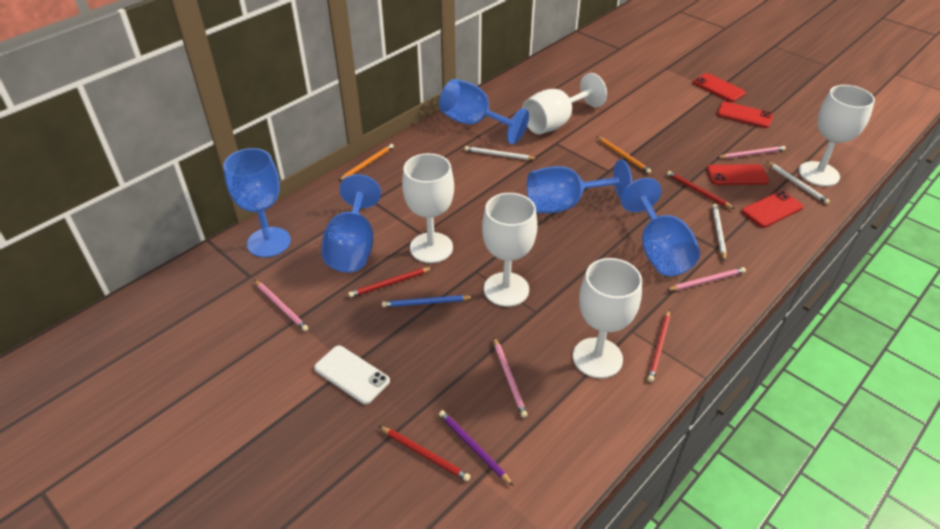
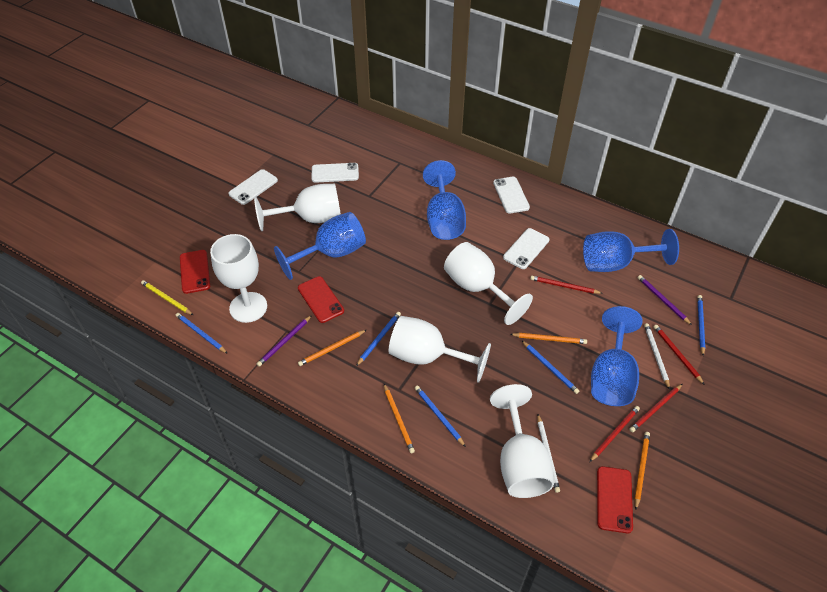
blue goblet: [223,148,291,257] [321,174,381,272] [439,79,529,144] [527,160,632,213] [621,178,700,276] = 5 -> [274,212,366,280] [423,160,466,240] [583,229,679,272] [591,306,643,406] = 4
blue pencil: [382,295,474,307] = 1 -> [176,313,228,354] [356,312,401,366] [415,386,466,447] [521,340,579,394] [697,295,705,356] = 5
orange pencil: [339,144,394,181] [597,136,651,174] = 2 -> [298,330,366,366] [384,384,415,453] [510,333,587,344] [634,432,650,509] = 4
pink pencil: [254,280,308,331] [494,337,528,418] [667,267,746,291] [717,146,786,159] = 4 -> none = 0
purple pencil: [439,410,513,485] = 1 -> [257,315,312,367] [638,275,692,325] = 2
red phone: [693,73,746,102] [707,164,769,185] [717,101,773,128] [742,191,803,228] = 4 -> [180,250,210,294] [298,276,344,323] [597,466,633,533] = 3
white pencil: [465,146,537,160] [712,204,726,261] [766,161,830,204] = 3 -> [537,414,560,493] [644,323,670,390] = 2
white phone: [314,345,390,404] = 1 -> [229,169,278,205] [312,163,359,183] [493,177,530,214] [503,228,550,269] = 4
yellow pencil: none = 0 -> [141,280,193,315] = 1

